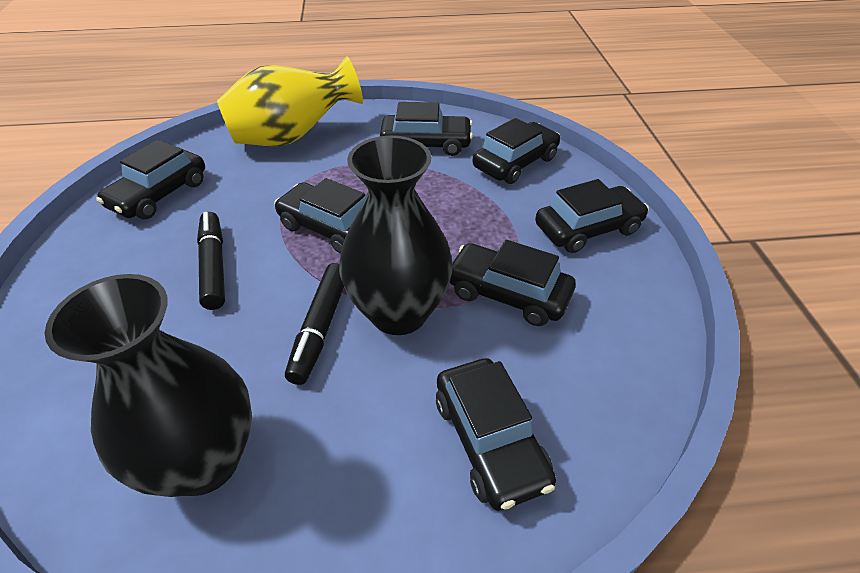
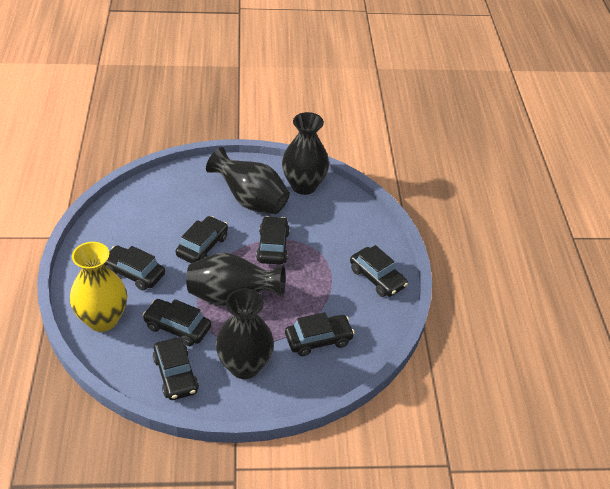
black marker: [197,212,225,310] [285,263,344,385] = 2 -> none = 0
black vase: [44,274,252,497] [339,136,453,335] = 2 -> [186,252,285,306] [206,147,290,214] [215,288,274,379] [282,112,329,195] = 4

